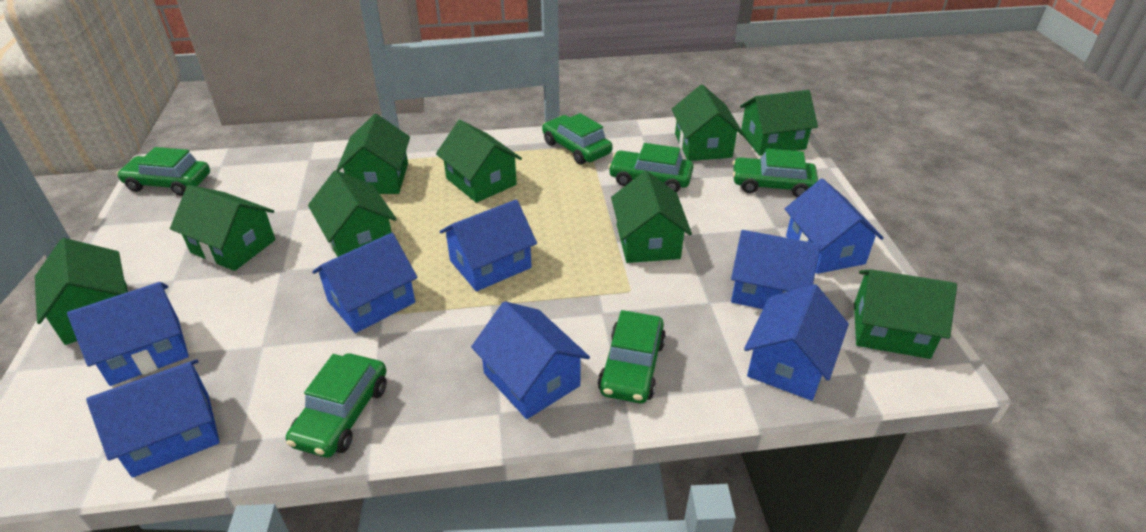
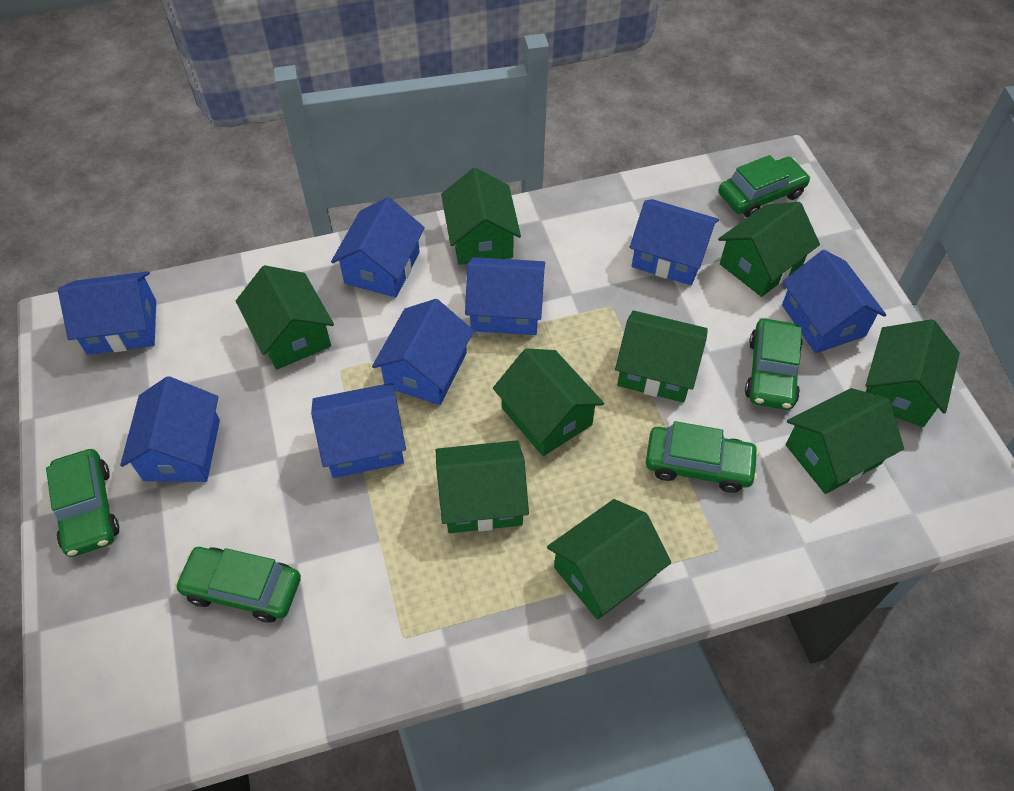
green car: [117,147,210,196] [286,353,387,457] [542,113,613,165] [598,310,666,403] [608,143,694,192] [732,149,818,197] = 6 -> [46,449,119,557] [175,547,301,623] [646,421,759,493] [719,155,810,217] [745,319,803,410] = 5

